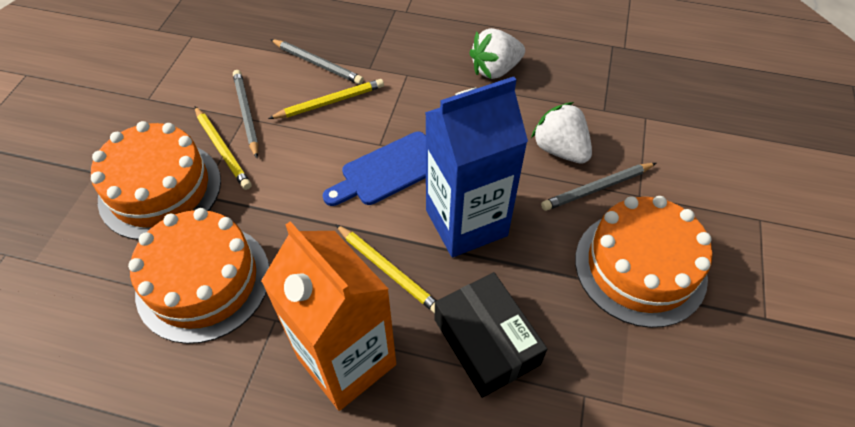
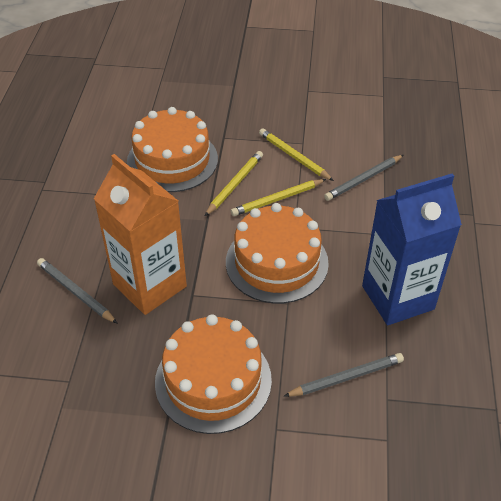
black box: [435,272,547,398] = 1 -> none = 0
blue cutting board: [323,132,426,206] = 1 -> none = 0
white strawberry: [469,28,525,79] [531,102,592,164] = 2 -> none = 0

